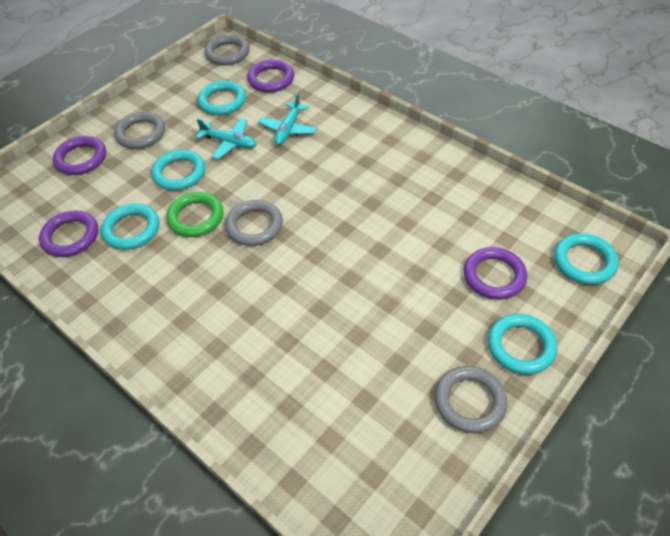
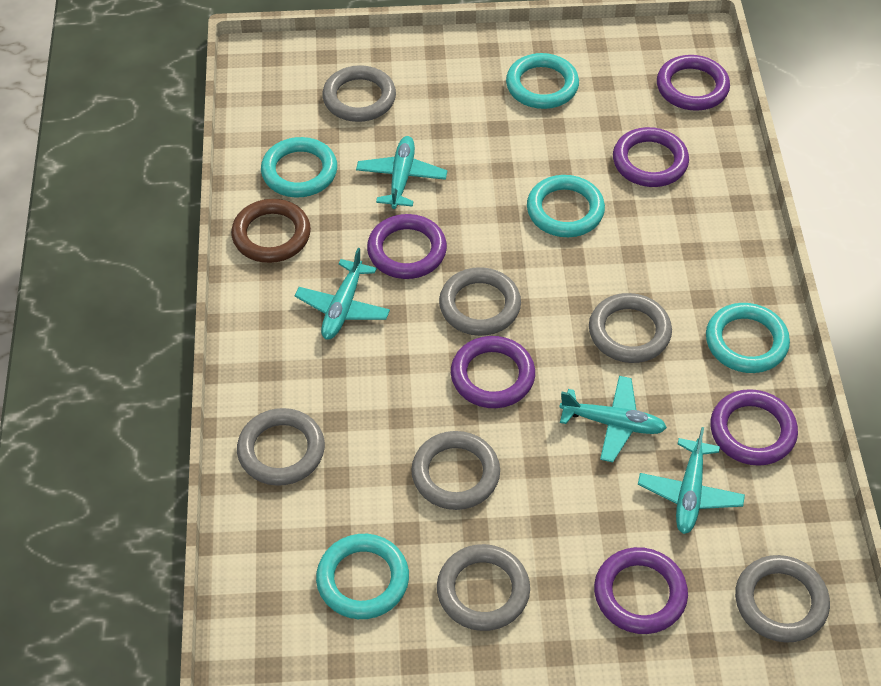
brown ring: none = 0 -> [231,199,311,263] = 1
green ring: [166,192,223,237] = 1 -> none = 0
grey ring: [114,112,165,149] [205,35,250,65] [225,200,283,246] [435,366,507,433] = 4 -> [237,408,325,486] [322,65,396,122] [411,431,500,510] [437,544,530,631] [439,267,521,336] [589,293,672,363] [735,555,830,643] = 7
purple ring: [39,210,98,257] [53,136,106,175] [247,60,294,93] [464,247,527,300] = 4 -> [367,214,447,279] [451,336,535,408] [594,547,688,634] [613,127,689,187] [657,55,730,111] [710,389,798,466] = 6
turquoise plane: [196,118,257,160] [259,93,318,145] = 2 -> [295,248,390,339] [356,136,447,209] [559,376,667,462] [638,427,745,534] = 4

